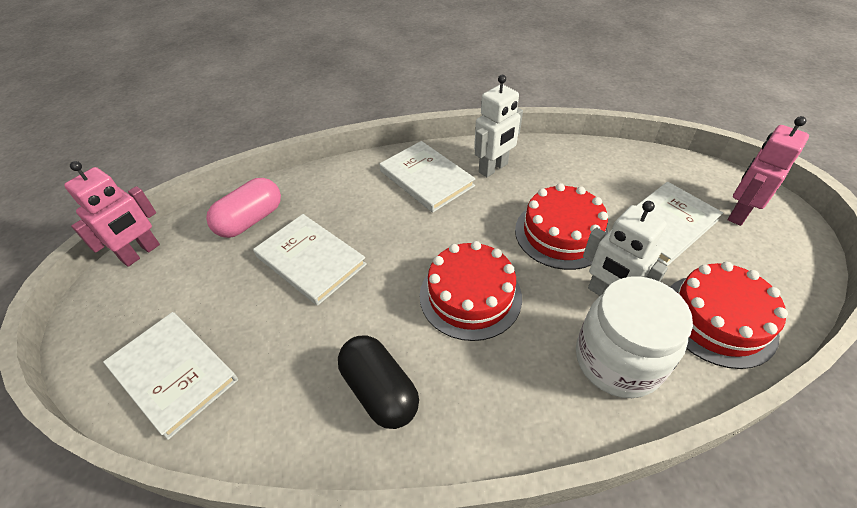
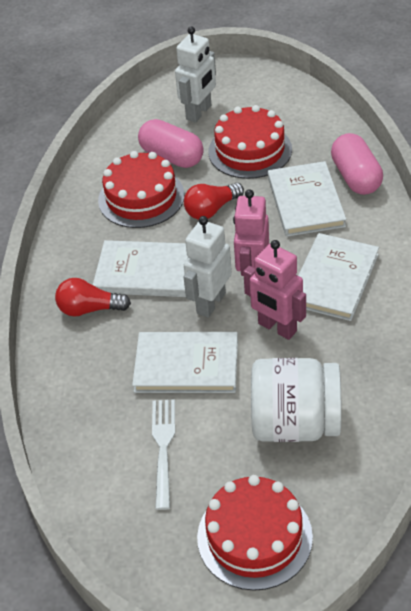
black capsule: [338,336,419,429] = 1 -> none = 0
pink capsule: [206,178,281,238] = 1 -> [138,119,204,168] [331,133,383,195] = 2
red light bulb: none = 0 -> [55,278,131,317] [184,183,244,220] = 2
white fork: none = 0 -> [152,399,175,510] = 1

